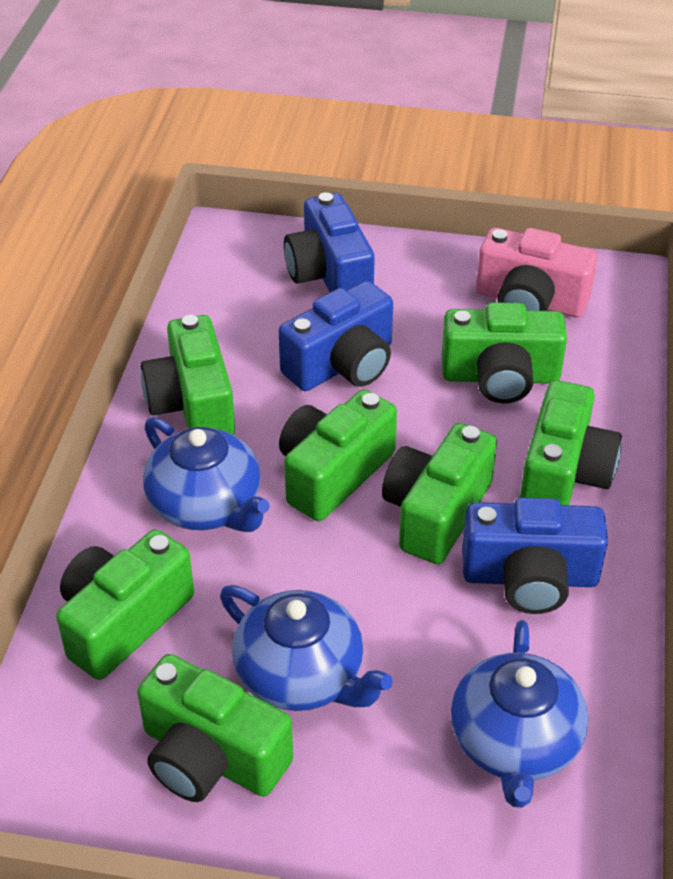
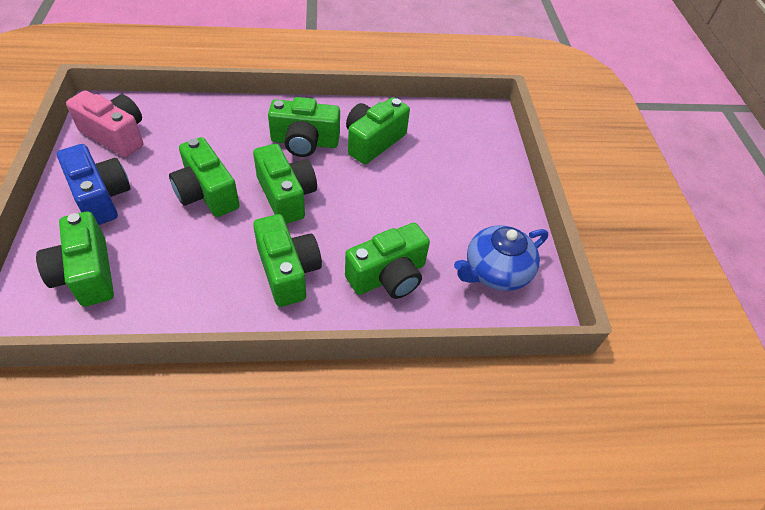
blue camera: [279,281,393,391] [284,192,375,292] [462,497,608,614] = 3 -> [57,144,131,225] = 1
blue teapot: [143,417,270,532] [220,585,393,711] [451,620,588,808] = 3 -> [454,225,548,291] = 1

